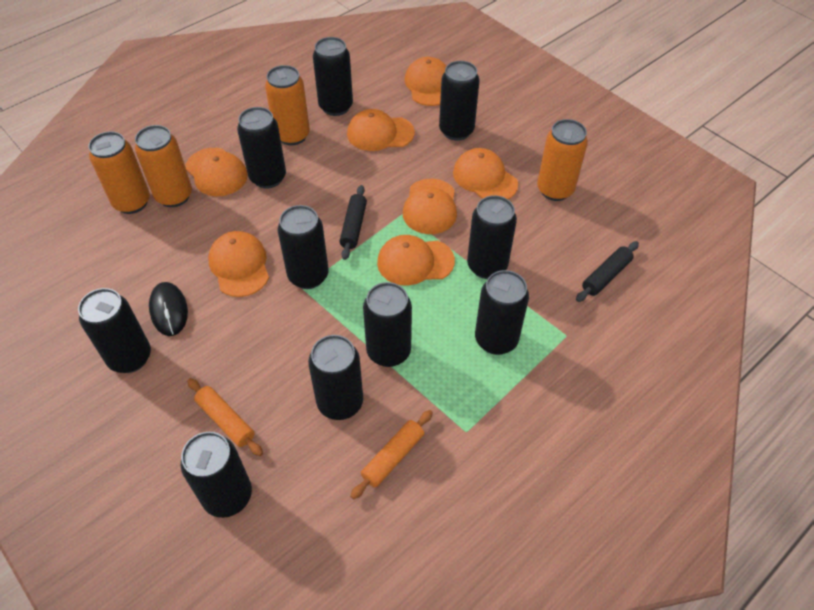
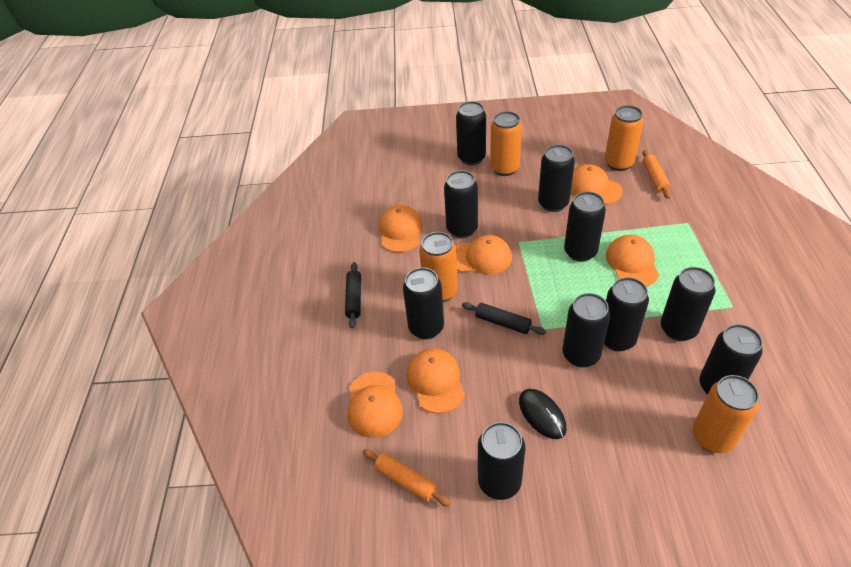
orange cap: [185,148,248,196] [208,231,269,297] [347,109,415,151] [377,235,455,286] [403,179,457,234] [405,57,446,106] [453,148,518,199] = 7 -> [347,372,403,438] [379,205,422,253] [407,348,465,414] [456,235,512,275] [571,164,623,204] [606,235,659,286] = 6

